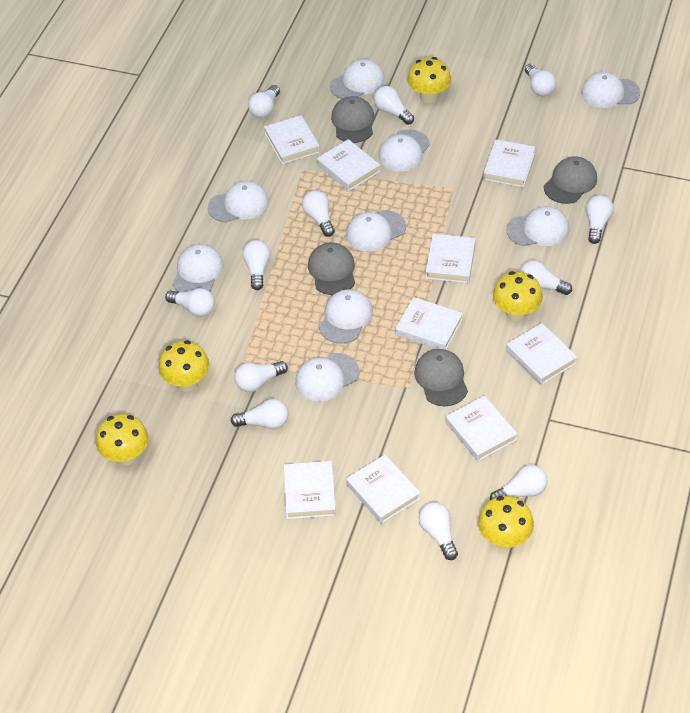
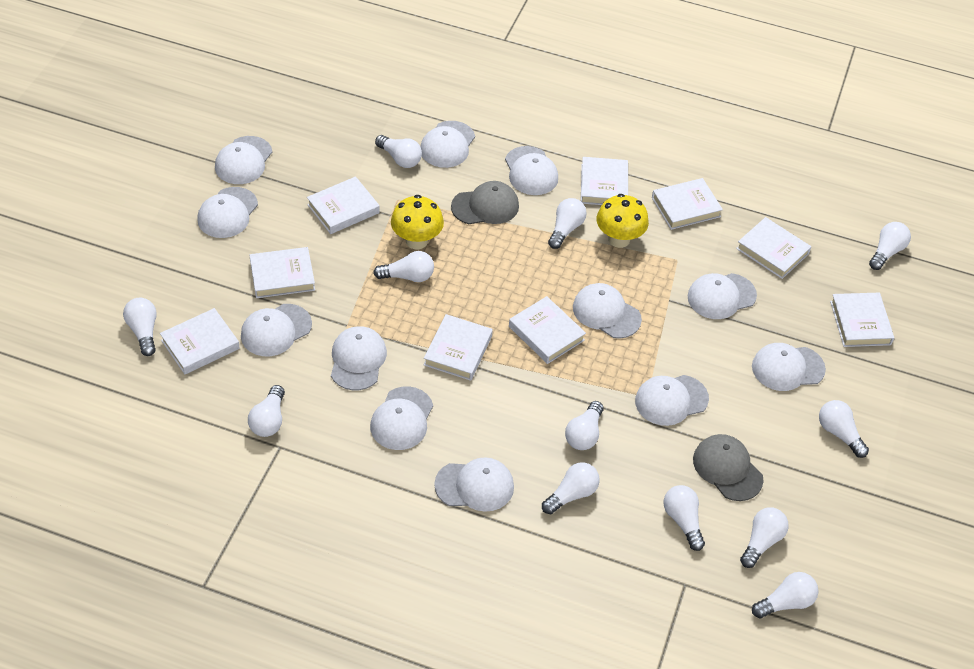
grey cap: [308,242,355,295] [331,96,375,143] [414,349,468,406] [544,156,597,204] = 4 -> [451,181,519,224] [693,434,764,501] = 2
white cap: [173,244,224,292] [208,181,269,223] [295,353,360,402] [319,289,373,344] [330,59,385,99] [346,210,406,252] [378,129,430,172] [506,206,570,246] [581,72,640,108] = 9 -> [197,187,258,238] [215,136,272,184] [241,304,312,356] [331,326,387,390] [370,386,433,450] [420,121,475,168] [434,457,514,512] [505,146,558,195] [573,283,642,339] [635,375,709,426] [688,273,757,319] [752,343,826,391] = 12
yellow mushroom: [96,414,149,466] [158,340,209,391] [407,57,451,103] [478,496,534,550] [493,271,543,321] = 5 -> [391,195,444,250] [596,194,649,248] = 2

